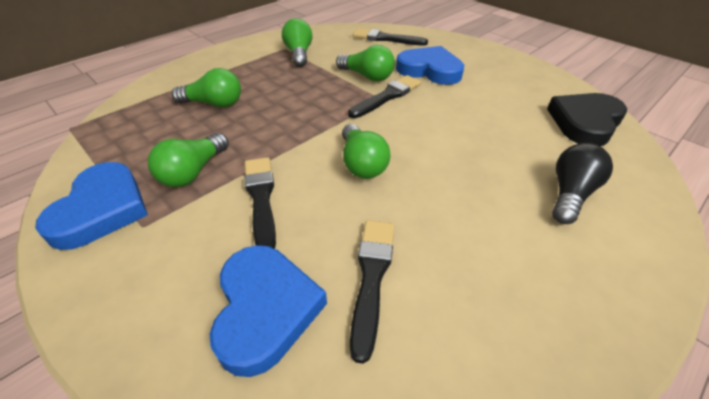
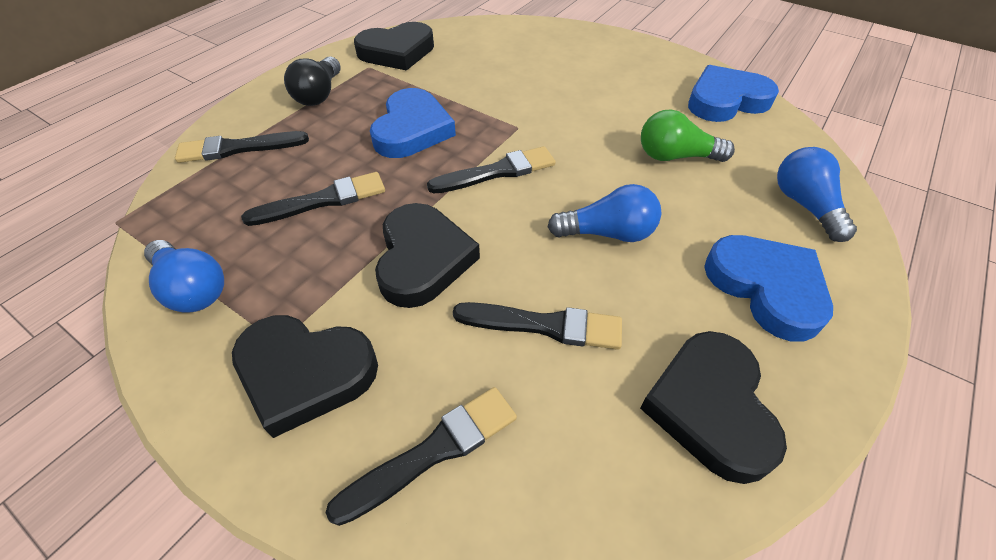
black brush: [244,157,276,249] [348,75,421,118] [350,220,394,364] [353,28,428,46] = 4 -> [175,131,309,163] [241,172,385,226] [326,387,517,526] [427,146,556,193] [453,302,622,350] = 5
black heart: [547,93,627,146] = 1 -> [232,315,378,438] [354,22,434,71] [375,203,480,308] [640,331,787,484] = 4
blue light bulb: none = 0 -> [144,240,224,313] [547,184,661,242] [777,147,857,242] = 3
green light bulb: [148,133,229,187] [172,68,241,107] [282,18,313,67] [336,45,395,81] [342,124,390,179] = 5 -> [641,110,735,162] = 1

